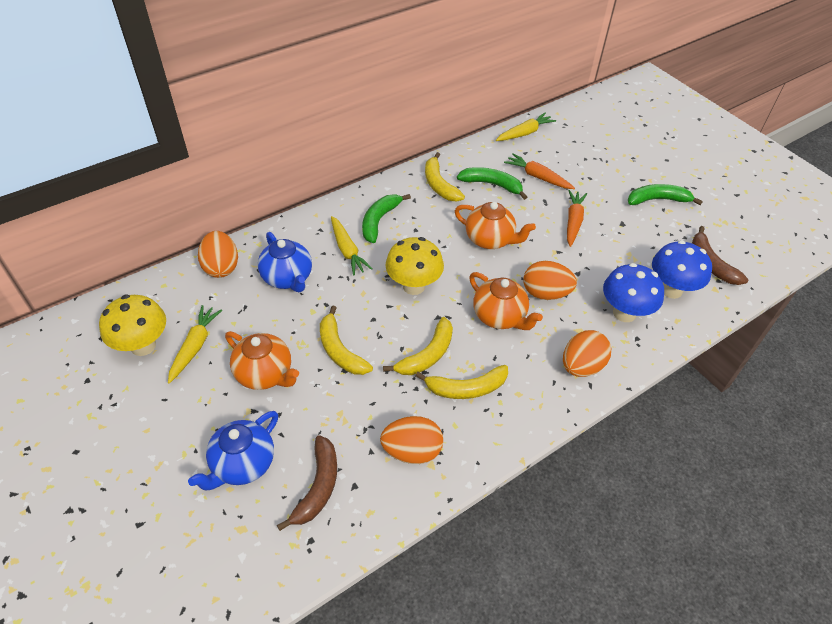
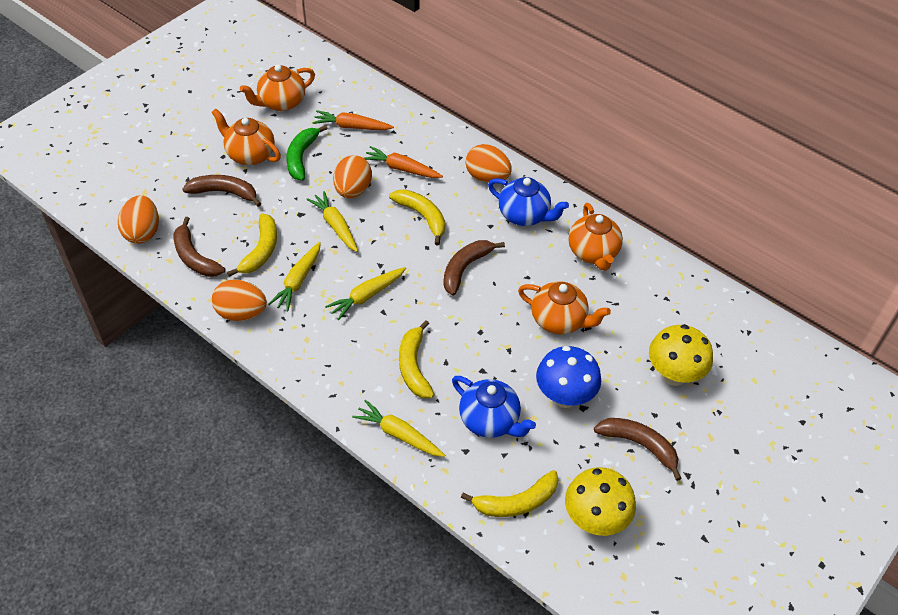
blue mushroom: [603,263,664,322] [652,240,712,299] = 2 -> [536,346,601,408] = 1
brown banana: [277,435,337,531] [692,226,748,285] = 2 -> [173,217,225,277] [183,175,261,207] [443,240,505,296] [594,418,682,481] = 4
green banana: [362,194,411,243] [457,167,527,200] [628,184,703,205] = 3 -> [286,125,328,181] = 1
orange teapot: [225,331,299,390] [455,202,536,249] [469,272,543,330] = 3 -> [211,109,281,165] [240,65,315,111] [518,281,611,334] [568,203,623,271] = 4
yellow carrot: [168,305,222,384] [331,216,373,276] [496,112,556,141] = 3 -> [268,242,321,311] [306,191,358,252] [325,267,406,321] [352,400,445,457] = 4

